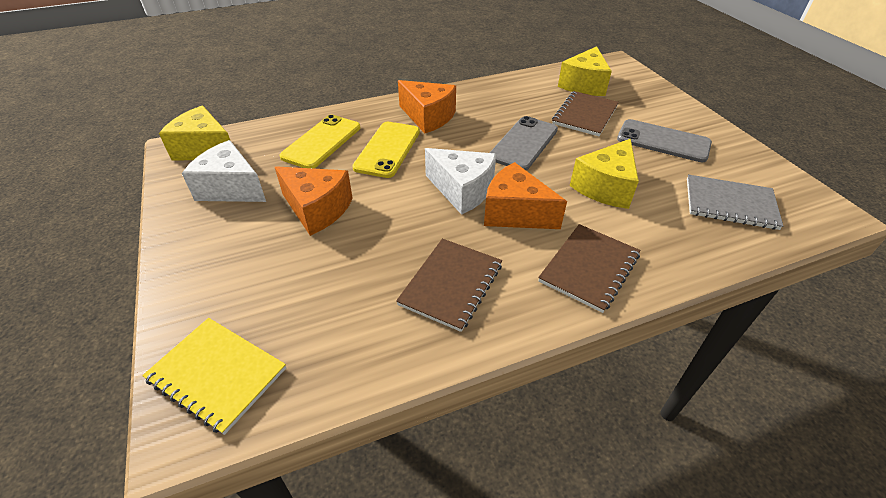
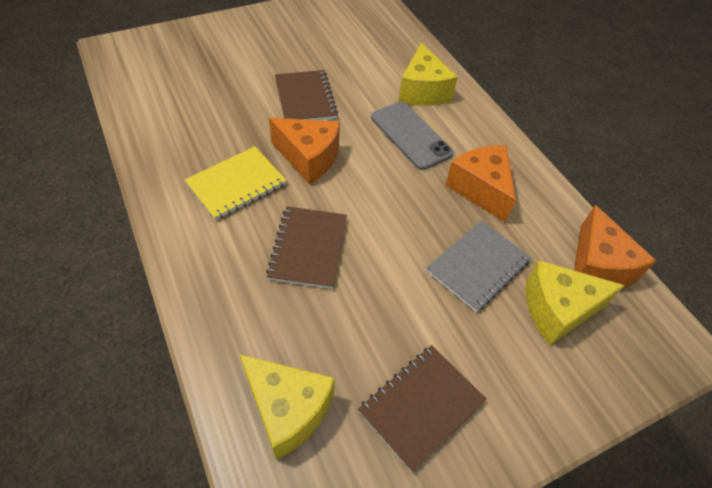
grey phone: [490,116,558,170] [617,119,712,162] = 2 -> [371,102,454,170] = 1
white cheese: [182,140,266,202] [425,148,496,215] = 2 -> none = 0
yellow phone: [279,115,360,169] [352,122,420,178] = 2 -> none = 0

